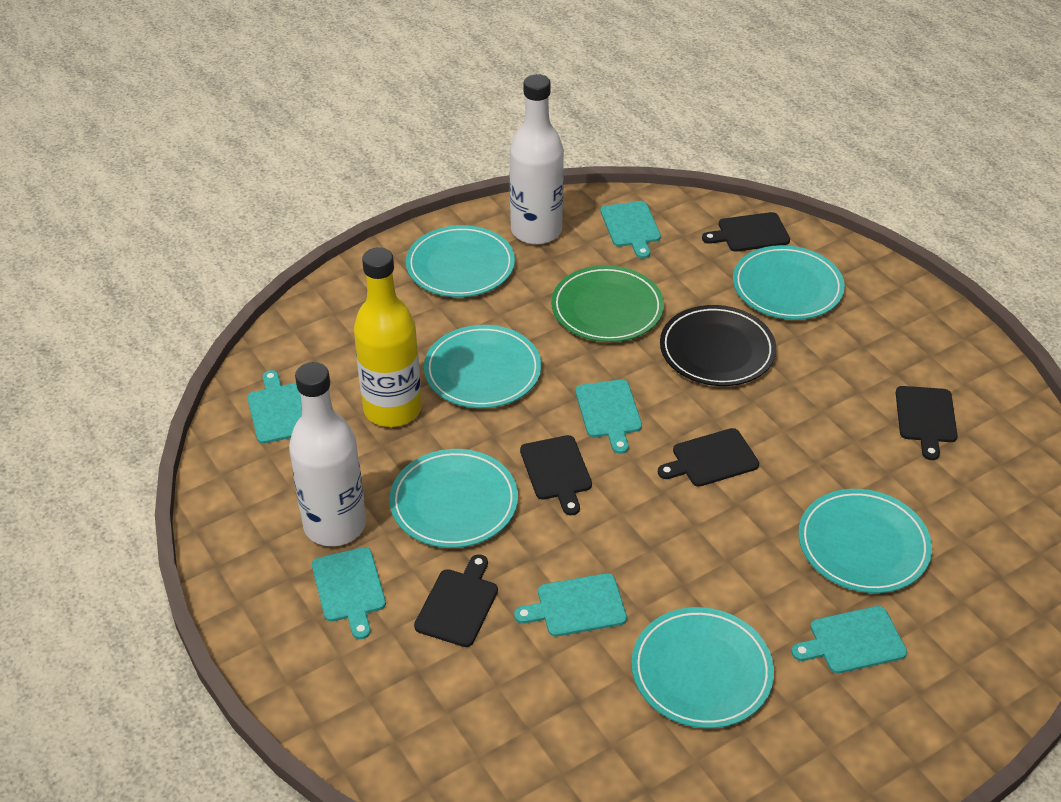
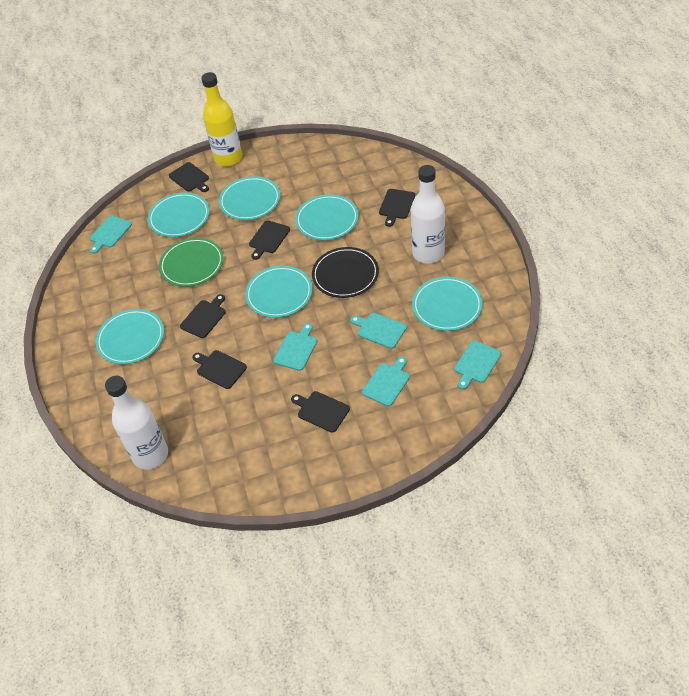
black cutting board: [414,554,498,647] [520,435,592,515] [658,428,759,487] [702,212,790,252] [896,386,958,460] = 5 -> [169,162,209,192] [180,294,226,338] [192,350,247,389] [249,220,290,260] [291,391,350,433] [379,189,415,227] = 6
turquoise cutting board: [247,370,302,444] [312,547,386,639] [514,573,627,637] [575,379,642,454] [600,201,661,259] [791,606,907,674] = 6 -> [90,215,132,254] [273,323,317,371] [350,313,407,349] [362,357,410,406] [454,340,501,389] = 5

